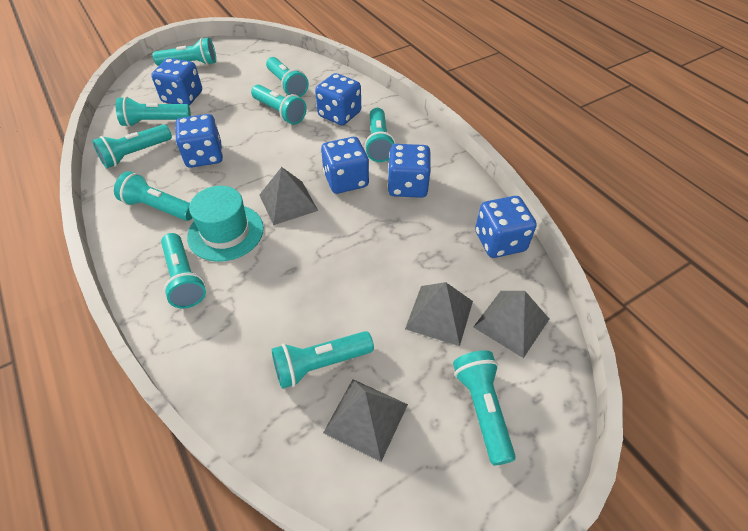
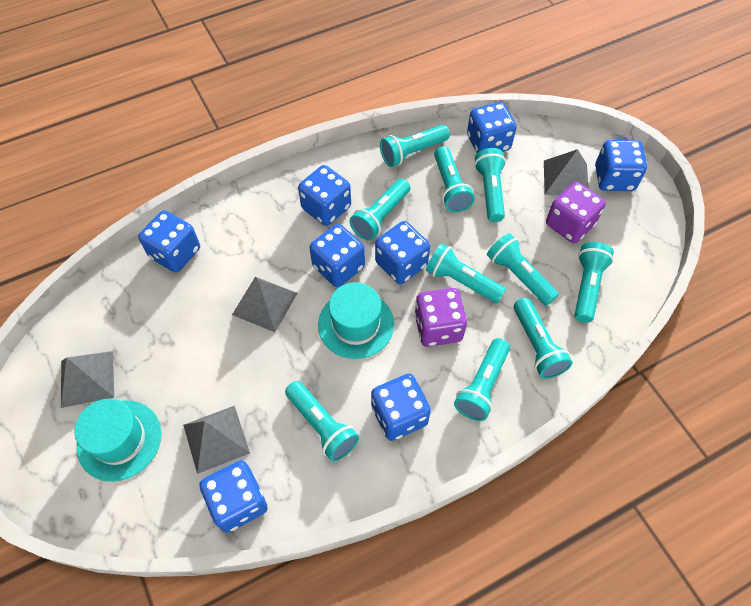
blue dice: [151,58,202,105] [175,114,223,168] [315,73,361,125] [321,137,369,194] [387,144,431,198] [475,196,537,258] = 6 -> [138,210,200,273] [199,460,268,533] [298,165,351,226] [310,224,365,287] [371,373,431,441] [375,221,430,284] [467,102,517,153] [595,140,647,191] = 8
purple dice: none = 0 -> [415,288,467,347] [546,182,606,243] = 2
turquoise hat: [187,186,264,262] = 1 -> [75,399,161,482] [318,282,394,359] = 2

